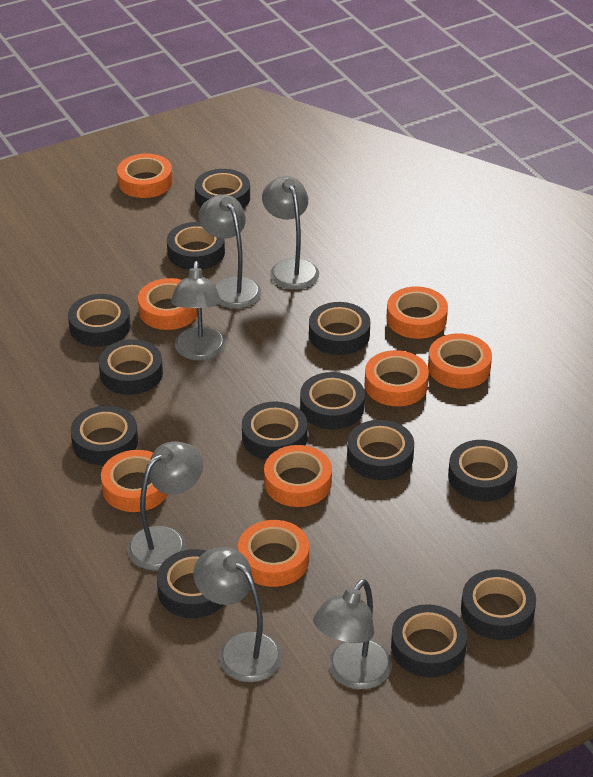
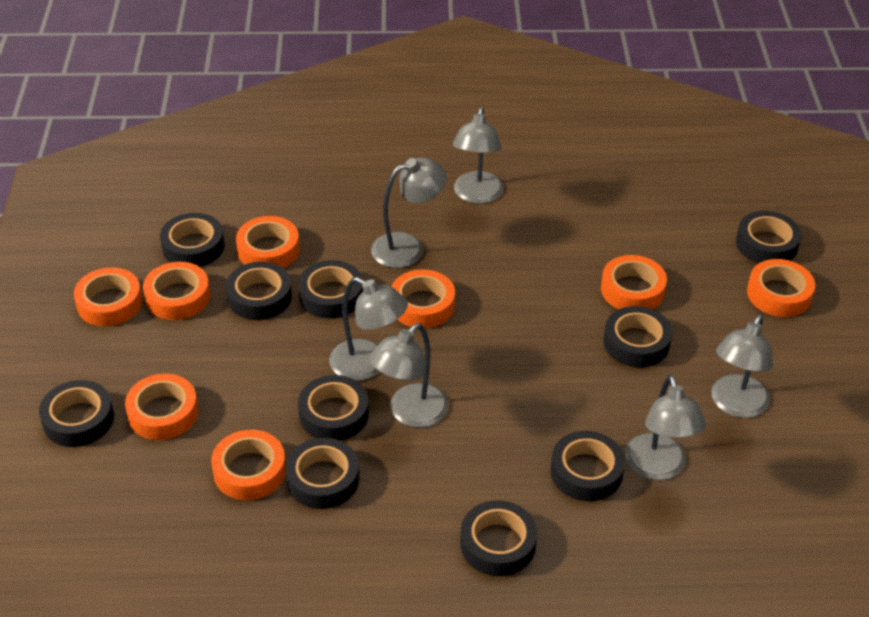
black tape: [68,294,131,347] [70,406,138,465] [99,339,163,395] [157,549,224,618] [167,222,225,270] [195,169,250,208] [242,402,308,460] [300,372,365,430] [309,302,370,355] [347,420,414,480] [391,604,467,677] [448,440,517,501] [461,570,536,640] = 13 -> [39,380,114,447] [160,213,225,267] [226,262,292,320] [285,438,360,509] [298,260,363,319] [298,375,369,441] [460,500,537,576] [551,431,625,501] [603,306,672,368] [736,211,802,263] = 10

